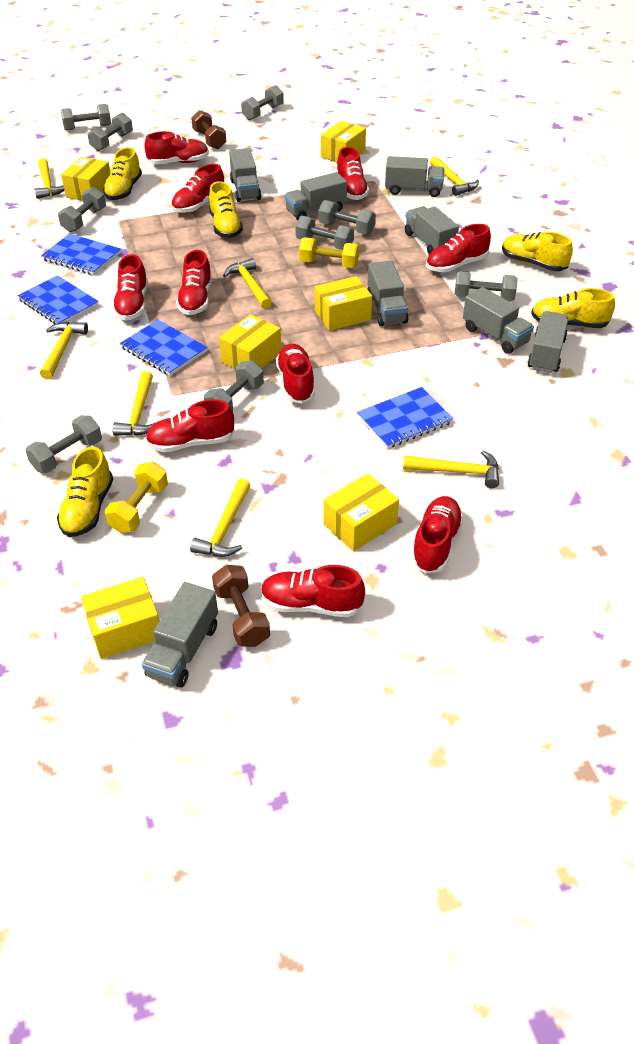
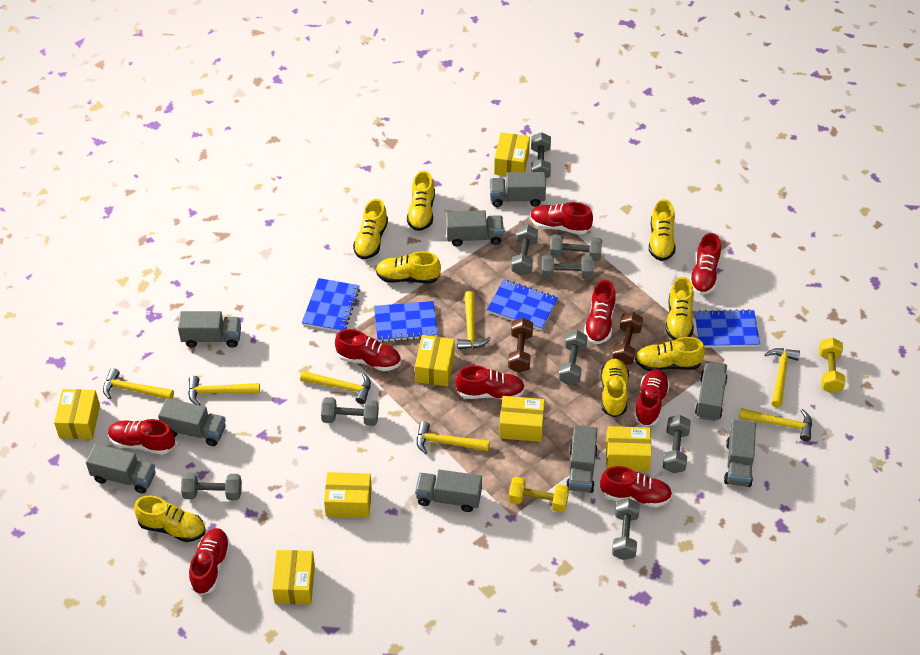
grey truck: [142,582,218,688] [229,148,261,202] [285,172,347,221] [367,261,408,326] [385,156,445,197] [405,206,459,254] [463,287,534,354] [528,311,568,373] = 8 -> [86,444,156,494] [158,398,226,446] [178,311,241,348] [415,470,482,512] [446,210,504,246] [490,172,546,207] [566,425,598,493] [695,361,727,421] [724,420,756,487] = 9
red shoe: [112,254,148,321] [144,131,209,164] [145,399,234,452] [171,164,224,213] [176,250,212,315] [261,565,365,617] [276,344,315,403] [336,147,369,200] [411,496,464,574] [426,224,491,272] = 10 -> [108,419,175,455] [189,528,230,595] [335,329,401,371] [455,365,525,399] [530,202,593,235] [584,280,616,344] [600,466,672,507] [634,369,670,427] [690,233,721,295] = 9
yellow box: [61,157,110,201] [81,577,159,659] [219,314,282,369] [315,276,372,331] [321,121,366,162] [324,474,399,551] = 6 -> [54,389,100,439] [272,550,315,605] [324,472,372,518] [415,335,455,386] [494,133,530,176] [499,396,545,442] [606,426,652,471] = 7
yellow shoe: [57,447,113,537] [103,147,142,200] [209,181,243,238] [502,232,573,271] [531,288,615,328] = 5 -> [134,496,205,542] [353,199,388,259] [376,251,441,283] [407,171,435,231] [600,359,629,417] [635,337,705,371] [649,199,676,261] [665,277,694,340] = 8

